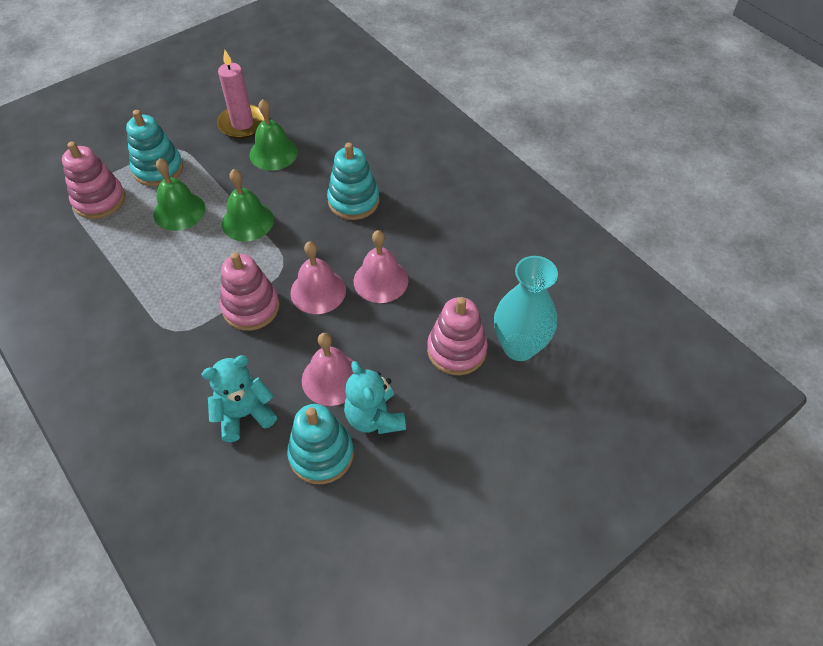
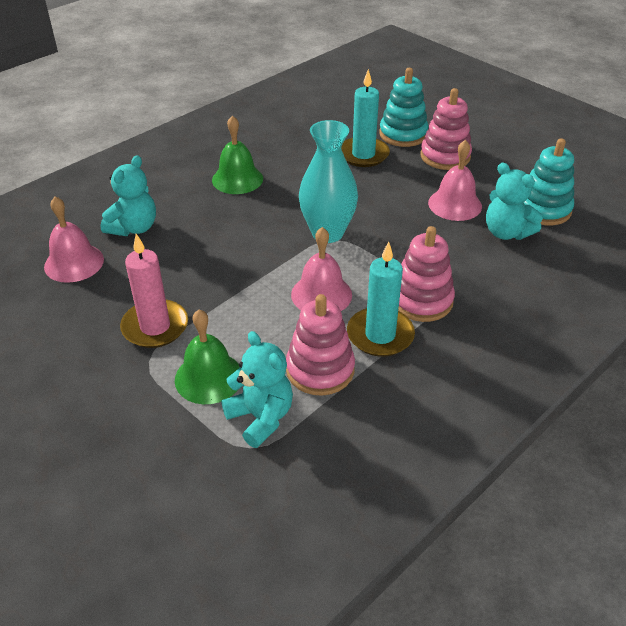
green bell: [153,158,205,231] [222,169,274,241] [250,99,298,171] = 3 -> [175,310,240,404] [212,115,263,194] = 2
turquoise candle: none = 0 -> [341,69,390,167] [347,242,415,357] = 2
turquoise stacking toy: [126,110,183,187] [287,404,354,484] [327,142,380,220] = 3 -> [379,68,428,147] [523,138,574,225] = 2
turquoise teddy bear: [202,355,277,442] [344,361,406,434] = 2 -> [101,155,156,236] [221,331,293,448] [486,163,543,240] = 3

